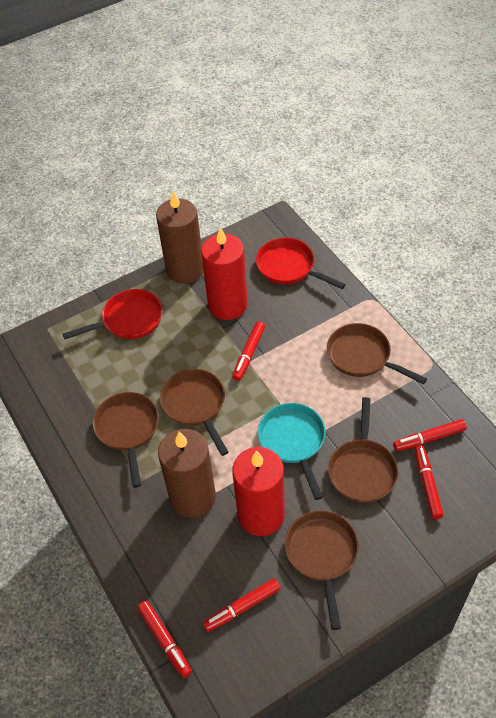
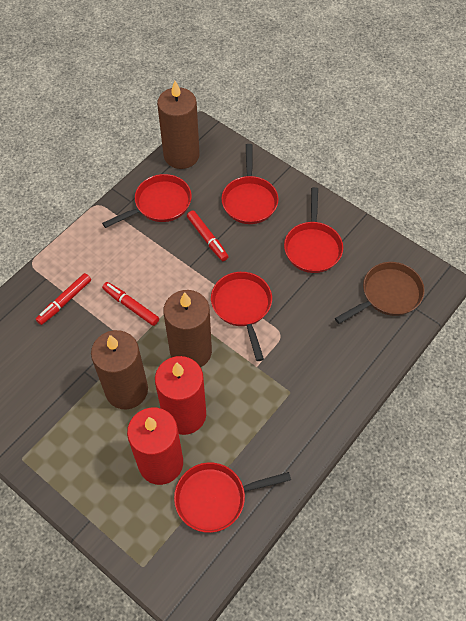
brown candle: [156,191,204,284] [158,429,216,518] = 2 -> [91,330,148,409] [157,81,200,169] [163,290,212,367] = 3
brown pan: [93,392,159,488] [160,369,229,456] [285,511,359,630] [327,323,427,384] [328,397,399,503] = 5 -> [335,262,425,324] = 1
red marker: [137,601,192,678] [203,578,281,632] [232,322,265,381] [393,419,467,451] [414,445,444,519] = 5 -> [36,273,91,325] [102,282,159,326] [187,211,228,261] = 3
red pan: [63,289,163,339] [256,238,346,289] = 2 -> [102,174,192,228] [174,462,291,533] [211,272,272,361] [221,144,279,224] [284,187,343,273] = 5
turquoise pan: [258,403,326,500] = 1 -> none = 0

